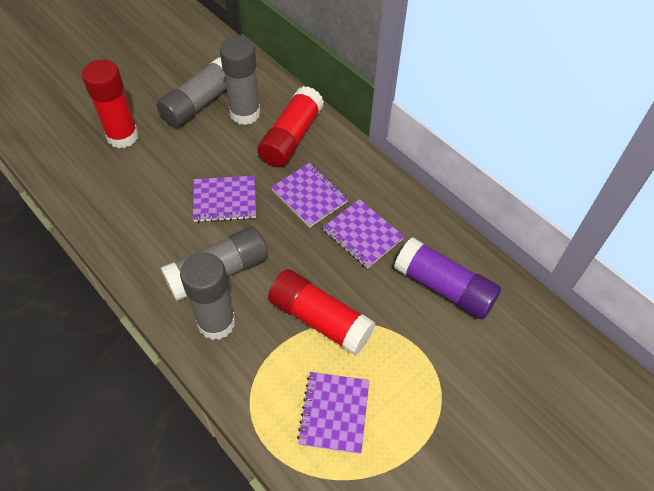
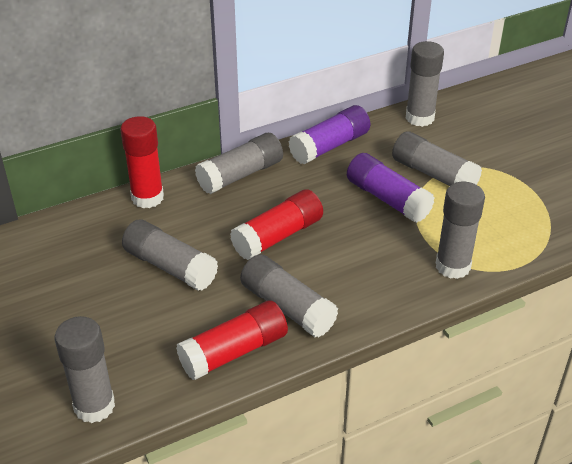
grey glue stick: [157,56,227,128] [161,226,268,301] [180,252,235,340] [220,37,260,125] = 4 -> [54,316,115,423] [122,219,218,291] [195,133,283,194] [240,254,338,338] [392,131,482,186] [406,41,444,127] [436,182,485,279] = 7
purple glue stick: [394,238,501,320] = 1 -> [288,105,370,164] [347,153,434,223] = 2
purple notebook: [193,176,256,222] [271,163,348,227] [297,372,369,454] [323,199,404,268] = 4 -> none = 0

